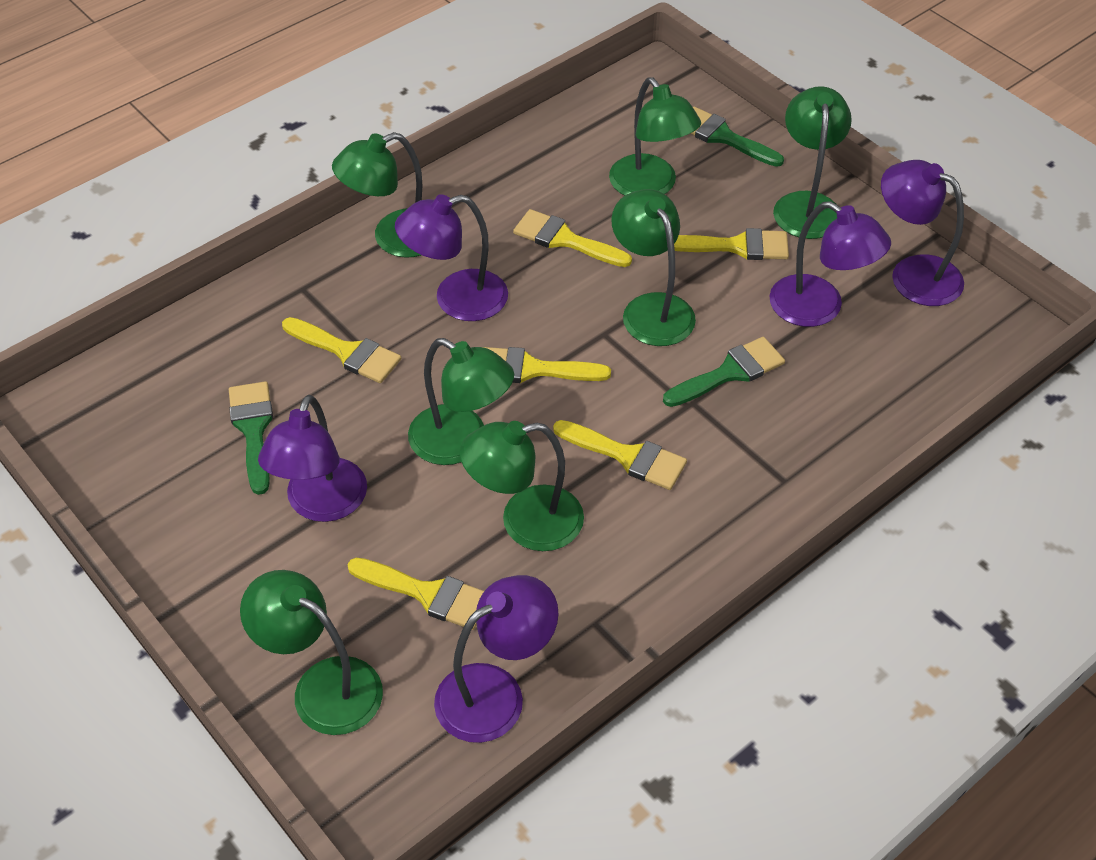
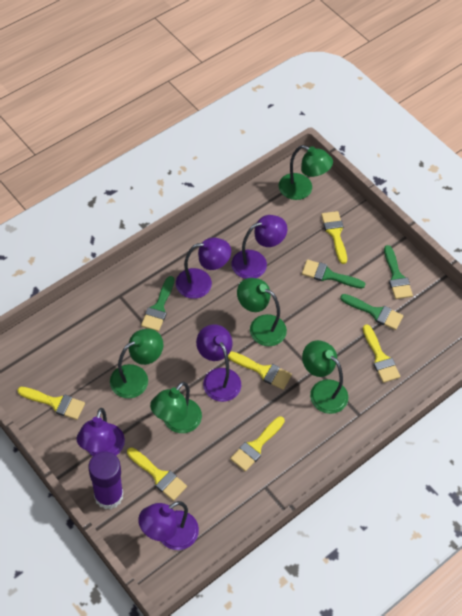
green brush: [229,381,273,495] [663,337,785,407] [690,107,784,167] = 3 -> [141,276,174,332] [302,259,365,289] [340,294,403,330] [384,245,413,299] = 4
green lamp: [240,570,383,735] [332,132,422,258] [408,338,514,465] [459,421,584,551] [609,77,701,196] [611,189,696,346] [773,86,852,239] = 7 -> [110,329,163,398] [150,382,202,433] [237,278,287,346] [279,145,333,200] [302,340,348,414] = 5
purple glue stick: none = 0 -> [88,451,123,509] = 1

